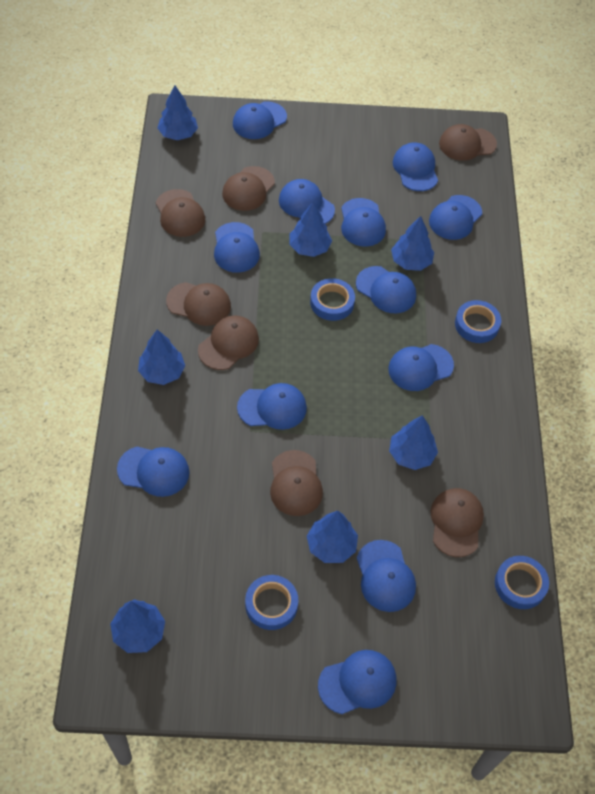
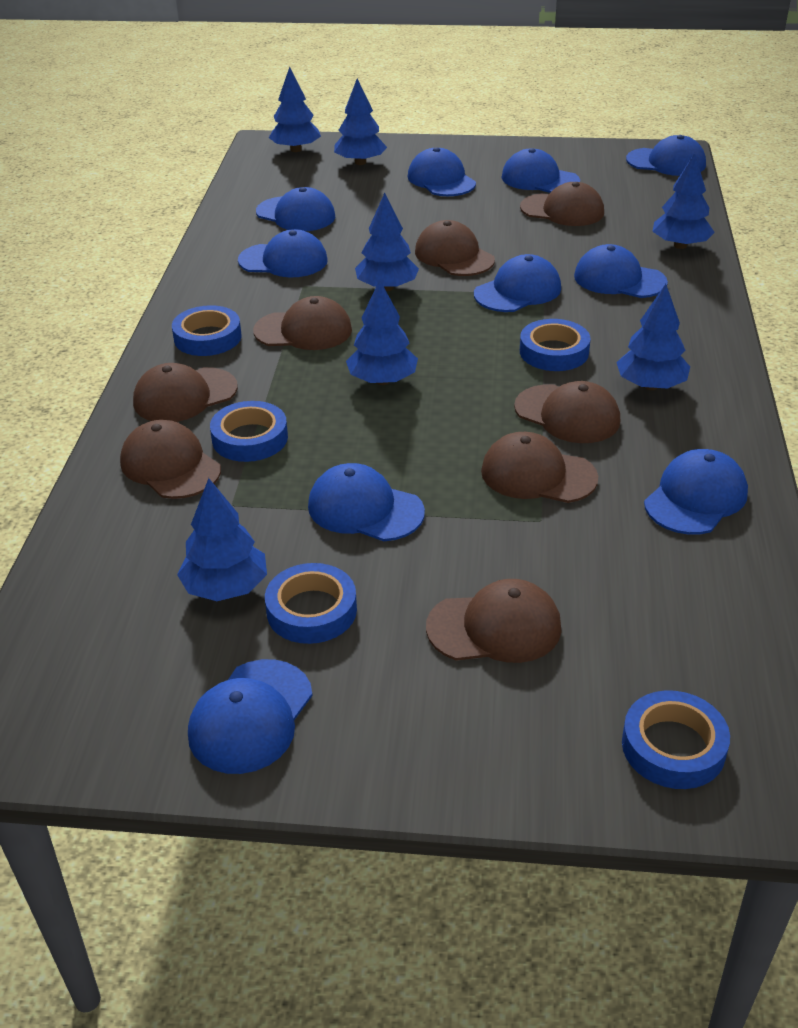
blue cap: [117,447,190,497] [214,222,260,273] [233,101,287,139] [237,383,307,430] [279,179,335,224] [318,650,396,714] [341,198,386,247] [356,266,416,313] [357,540,416,612] [388,344,454,391] [393,143,438,191] [429,195,482,240] = 12 -> [188,659,313,774] [238,229,328,277] [256,187,335,231] [308,463,425,541] [407,147,476,196] [474,254,561,312] [501,148,580,193] [574,244,668,298] [626,135,706,176] [644,449,748,535] = 10
blue tape: [245,575,298,630] [310,278,355,321] [455,300,501,343] [495,556,549,609] = 4 -> [172,305,242,356] [210,401,288,462] [265,563,357,644] [520,319,590,371] [622,690,730,789] = 5
brown cap: [156,189,205,237] [166,282,231,326] [198,315,259,370] [222,166,275,211] [270,450,323,516] [431,488,484,557] [439,124,497,161] = 7 -> [120,420,221,499] [133,363,238,422] [253,296,352,350] [415,220,495,276] [426,579,562,663] [481,432,598,503] [514,381,620,443] [520,182,604,226] = 8

